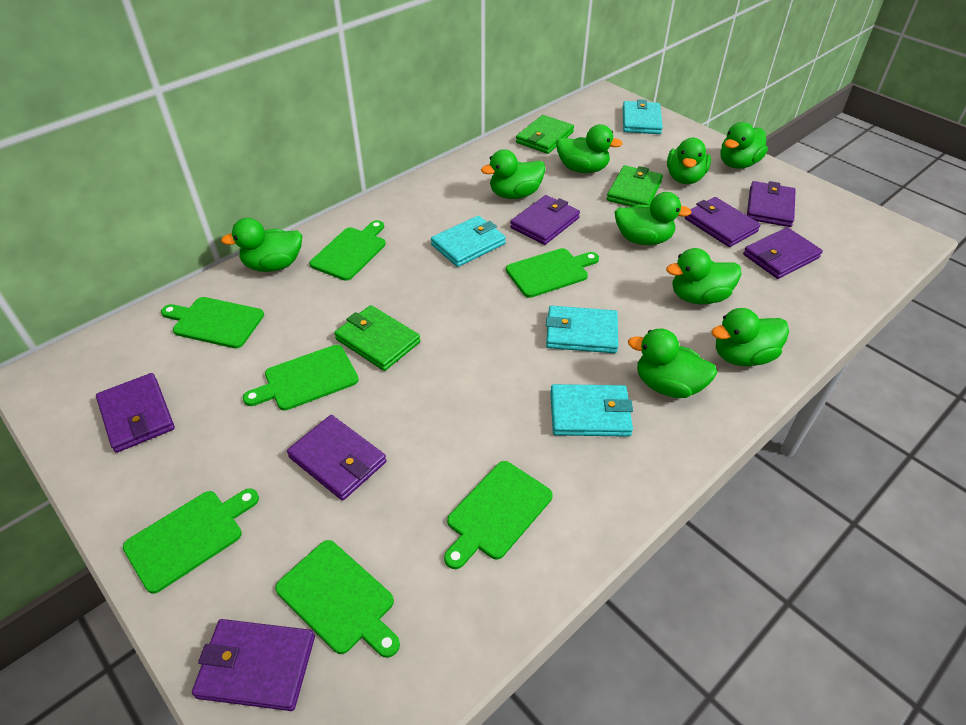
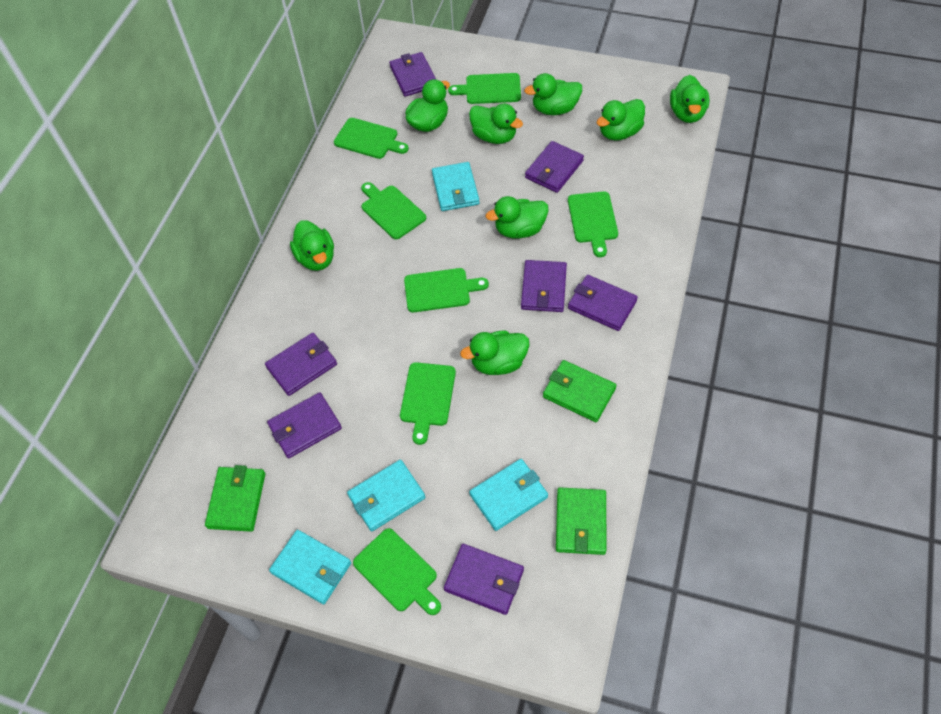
green duck: [221,218,302,272] [481,149,546,199] [556,124,623,173] [614,192,692,245] [628,329,718,398] [666,248,741,304] [667,137,711,184] [711,308,789,366] [721,122,768,169] = 9 -> [290,220,334,271] [405,79,450,132] [460,330,529,375] [469,103,523,144] [486,196,549,239] [524,73,582,115] [597,99,645,141] [670,75,709,123] = 8

